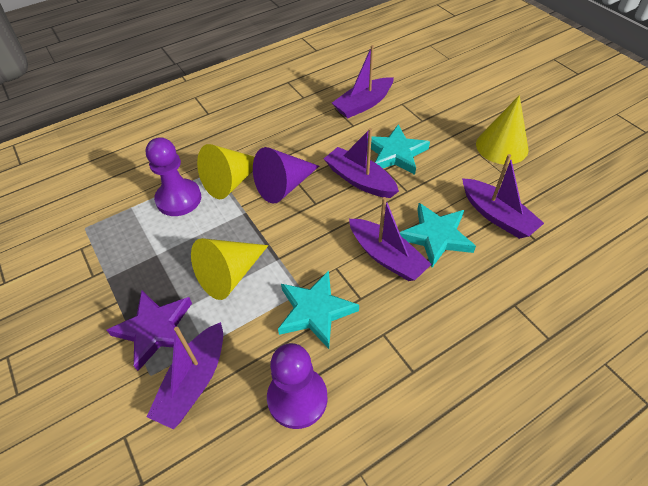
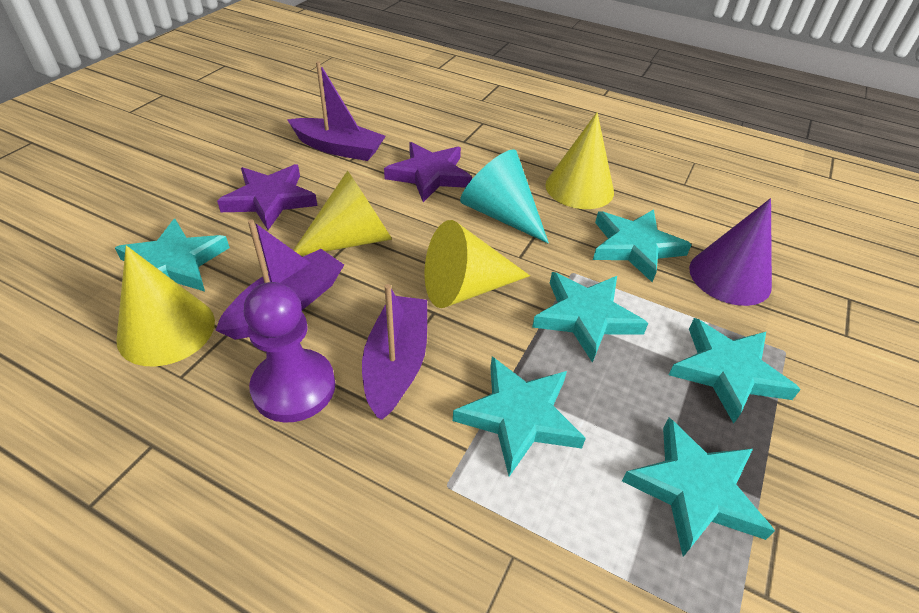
purple boat: [147,322,223,429] [324,128,399,198] [332,45,394,118] [349,197,431,281] [462,154,544,239] = 5 -> [216,219,344,340] [288,61,386,161] [362,284,427,420] = 3
purple pawn: [146,137,201,216] [267,343,328,429] = 2 -> [244,282,335,423] = 1
purple star: [107,290,192,371] = 1 -> [217,164,318,230] [384,142,472,202] = 2
turquoise cone: none = 0 -> [460,149,549,244] = 1
turquoise star: [278,270,359,349] [371,124,430,175] [399,203,476,268] = 3 -> [115,219,230,292] [453,357,586,476] [532,272,648,363] [593,209,692,282] [622,418,775,557] [669,318,801,424] = 6
yellow cone: [191,238,268,300] [197,144,254,199] [476,95,528,164] = 3 -> [116,246,215,367] [294,170,392,256] [425,220,530,308] [545,112,614,209] = 4

